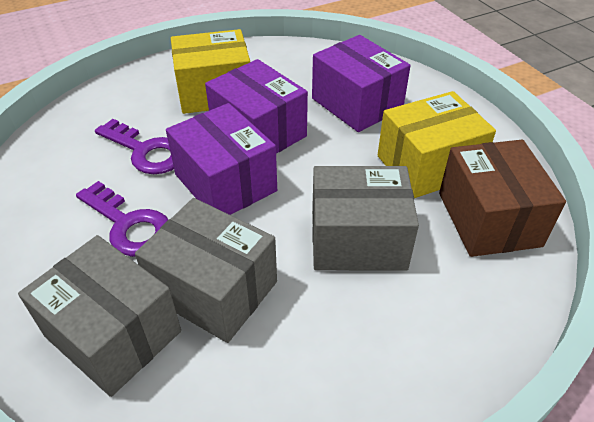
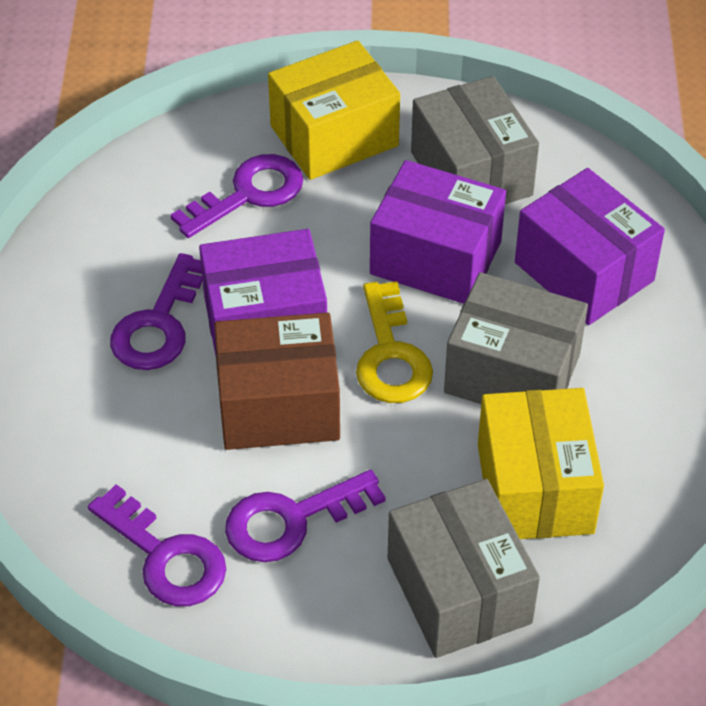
purple key: [76,181,169,257] [95,119,174,174] = 2 -> [88,484,226,606] [110,253,203,370] [171,154,303,238] [225,470,386,562] = 4
yellow key: none = 0 -> [356,281,433,403] = 1

